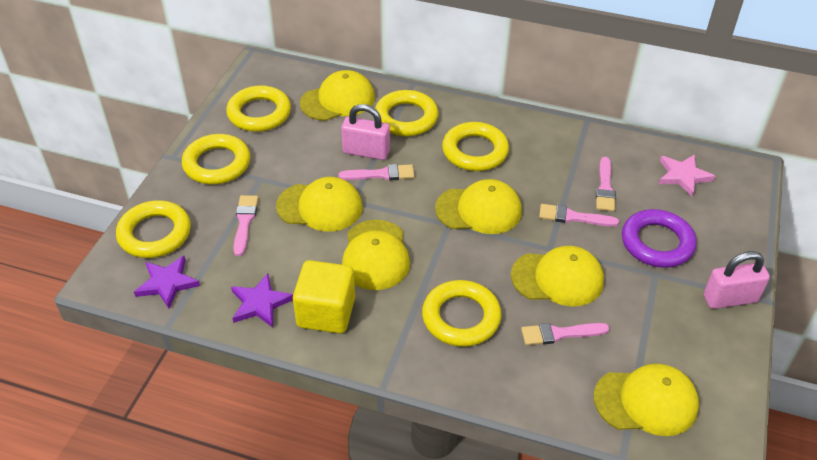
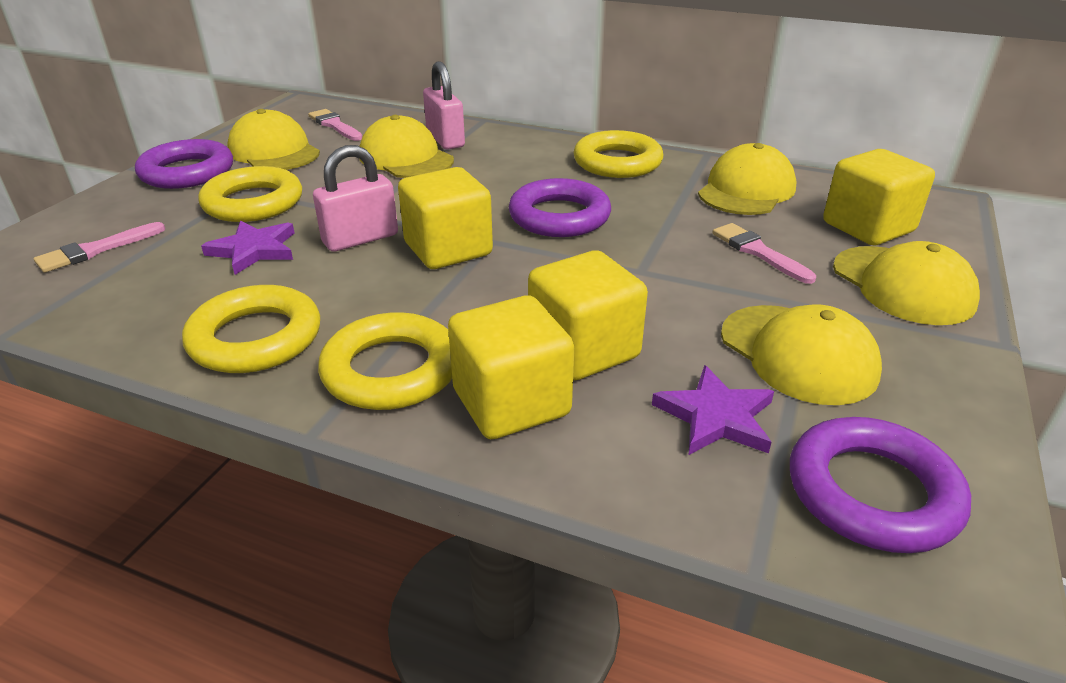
pink brush: [233,195,258,256] [338,164,414,180] [521,323,610,345] [539,204,619,227] [596,157,616,212] = 5 -> [34,222,165,273] [308,109,362,141] [712,223,816,284] = 3
pink star: [659,154,715,197] = 1 -> none = 0
purple ring: [622,209,697,268] = 1 -> [135,139,233,189] [509,178,611,237] [790,417,971,553] = 3
yellow cap: [276,177,362,232] [300,70,375,121] [342,220,410,290] [435,179,522,234] [511,246,604,307] [594,363,699,436] = 6 -> [228,109,320,170] [360,115,454,178] [698,143,796,215] [721,304,882,405] [833,241,980,325] = 5
yellow cube: [293,260,355,334] = 1 -> [398,167,493,269] [448,295,574,439] [528,250,648,380] [823,149,935,245] = 4
yellow ring: [116,200,191,258] [182,134,251,184] [226,85,291,132] [375,90,438,136] [422,280,502,347] [442,122,509,171] = 6 -> [182,285,320,373] [198,166,302,222] [318,312,452,410] [574,130,663,178] = 4

